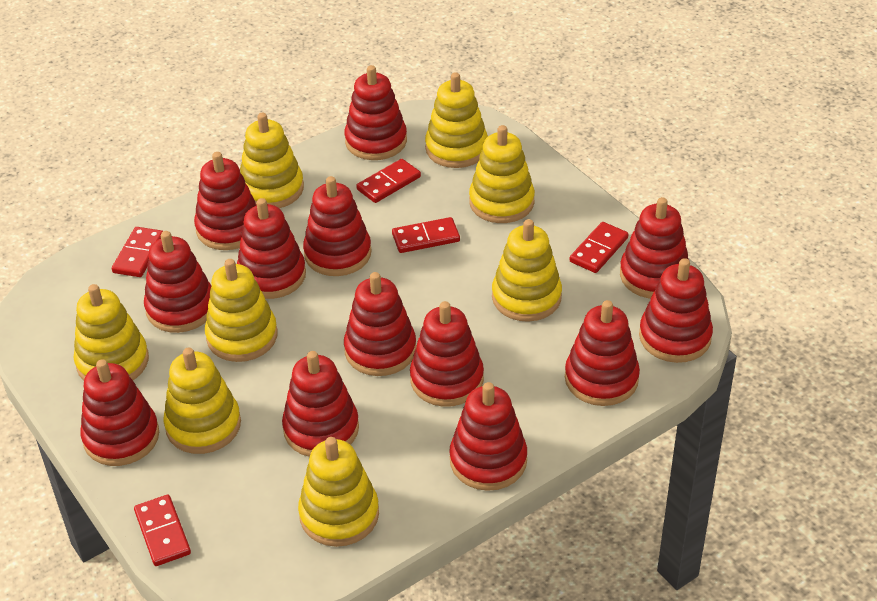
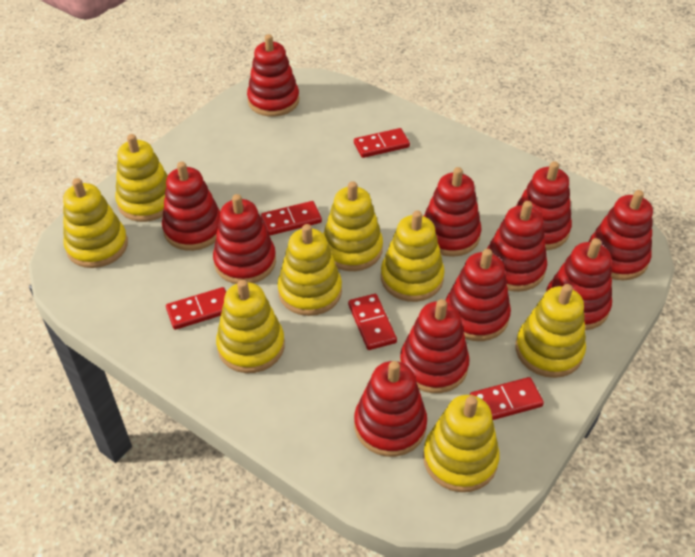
red stacking toy: [80,359,159,466] [144,231,211,333] [194,152,257,250] [237,198,306,299] [282,351,359,457] [303,176,372,276] [344,65,407,160] [344,272,416,376] [410,301,484,407] [449,382,527,491] [565,300,640,406] [620,197,689,299] [639,258,713,363] = 13 -> [162,162,220,251] [213,194,276,284] [247,34,299,117] [354,361,427,457] [400,299,470,393] [424,167,482,257] [445,249,511,341] [487,201,547,292] [516,161,572,250] [546,238,612,330] [589,190,653,280] = 11

